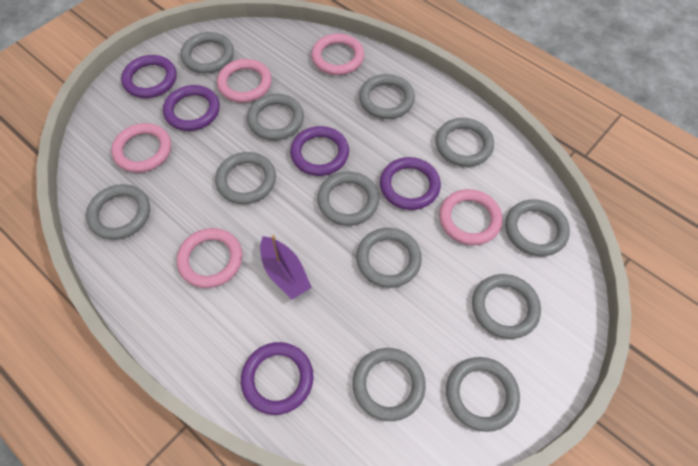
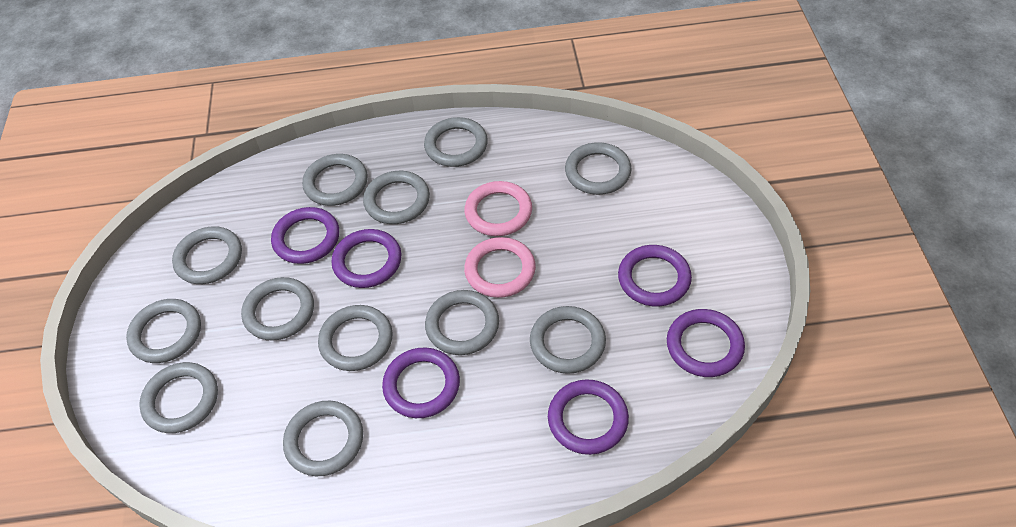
pink ring: [111,123,171,173] [177,228,243,288] [217,59,272,103] [311,34,364,75] [439,189,503,245] = 5 -> [464,181,532,236] [464,237,536,298] = 2
purple boat: [260,235,312,300] = 1 -> none = 0
purple ring: [121,55,177,98] [163,85,220,131] [241,342,313,415] [290,126,349,176] [380,157,441,210] = 5 -> [271,207,339,264] [331,229,401,288] [382,348,460,418] [548,379,629,455] [618,245,692,306] [667,309,745,377] = 6

